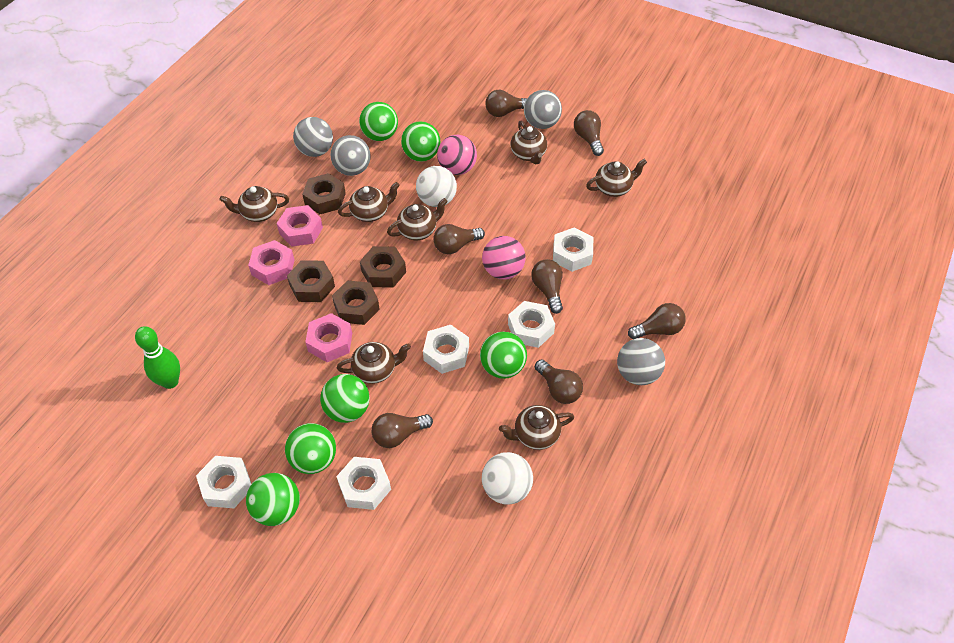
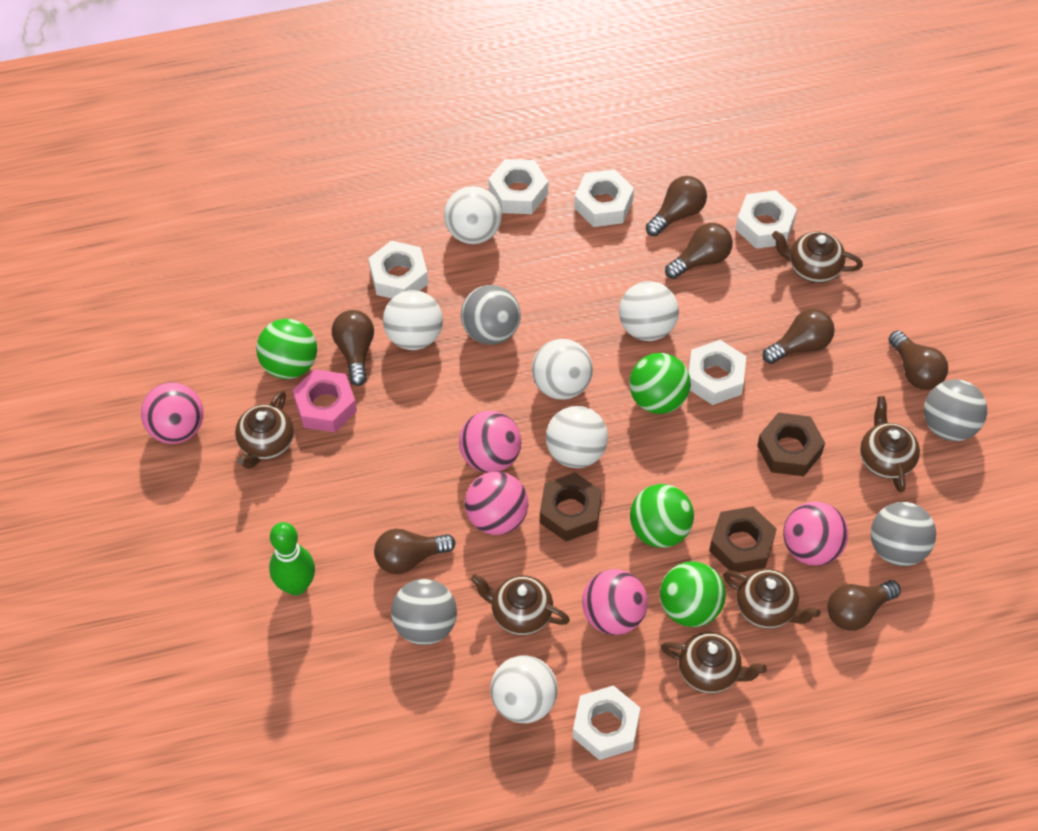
brown nut: [287,260,335,302] [302,173,346,214] [332,280,380,325] [360,246,406,288] = 4 -> [540,473,602,541] [709,506,777,573] [757,412,825,477] = 3
brown teapot: [220,186,289,222] [337,342,411,384] [338,182,400,222] [387,198,448,240] [499,405,574,450] [511,120,547,164] [586,159,647,197] = 7 -> [235,390,294,469] [471,574,570,635] [661,632,767,693] [723,569,821,629] [772,231,863,283] [860,396,920,493] = 6
green ball: [246,473,300,526] [285,423,336,474] [320,374,370,423] [359,102,398,141] [401,121,440,162] [480,332,527,379] = 6 -> [256,319,317,379] [629,353,691,414] [630,484,694,548] [660,561,726,627] = 4
pink ball: [437,135,477,175] [482,236,526,279] = 2 -> [141,382,203,444] [459,411,521,473] [465,471,528,535] [582,569,648,635] [783,502,848,566] = 5
pink nut: [248,240,295,285] [276,205,323,247] [305,313,352,362] = 3 -> [293,369,357,432] = 1
white ball: [416,166,457,207] [482,452,533,505] = 2 -> [383,290,443,350] [444,186,502,244] [490,655,558,723] [532,339,593,400] [546,406,608,468] [619,281,679,341] = 6
white nut: [196,456,251,508] [336,457,391,510] [423,325,469,374] [508,301,555,348] [553,227,593,272] = 5 -> [369,241,428,299] [488,159,548,214] [573,685,640,760] [574,169,634,227] [689,340,746,405] [736,190,797,249] = 6

